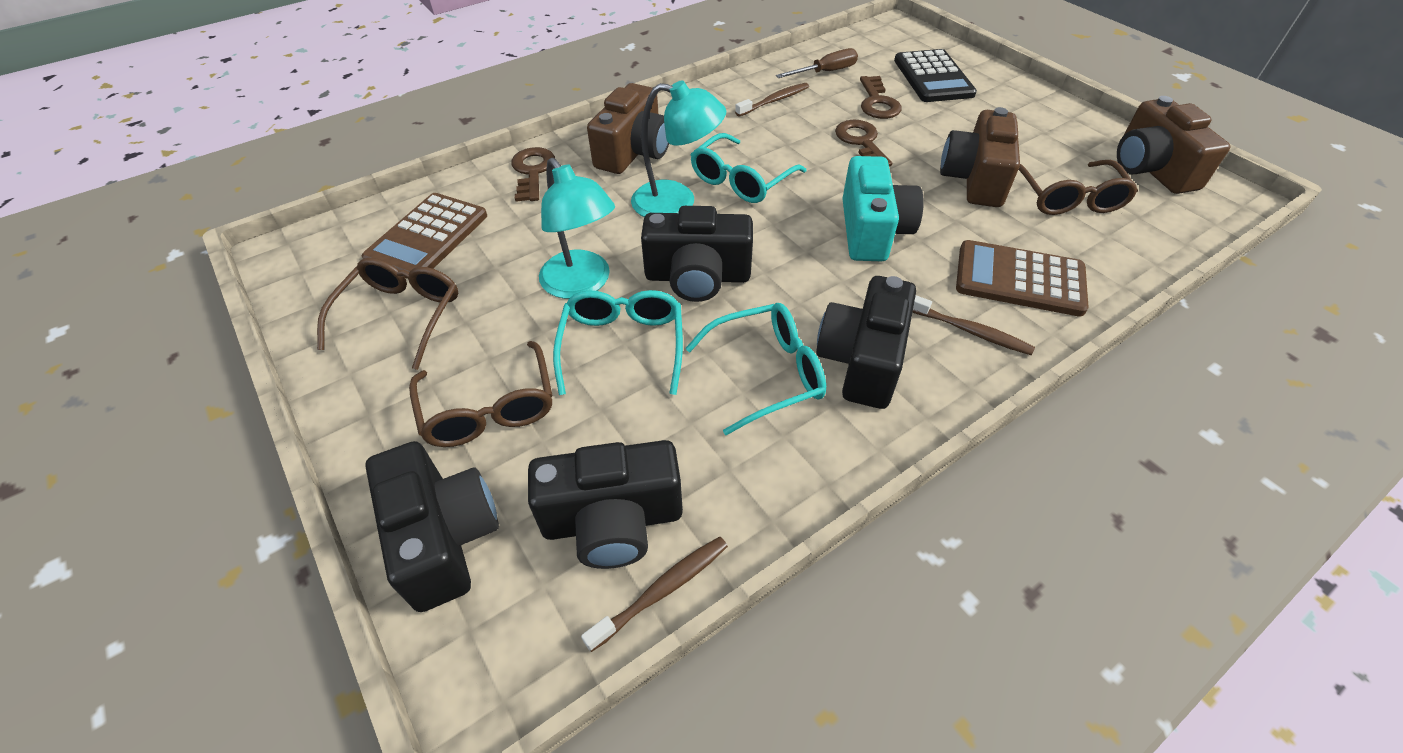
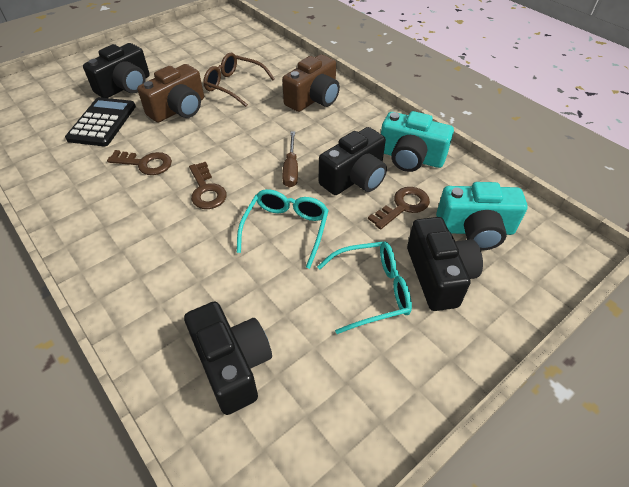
brown calculator: [362,193,487,279] [956,240,1089,317] = 2 -> none = 0
brown camera: [587,83,669,174] [940,107,1020,207] [1117,96,1230,194] = 3 -> [137,64,204,123] [282,54,340,112] = 2
brown glasses: [317,258,458,370] [409,341,552,447] [1018,160,1138,215] = 3 -> [203,53,275,107] = 1
brown toothbrush: [581,537,728,652] [735,83,809,117] [913,295,1035,355] = 3 -> none = 0
turquoise camera: [842,156,924,261] = 1 -> [381,111,454,172] [436,182,528,250] = 2
turquoise glasses: [553,290,683,395] [685,303,826,435] [690,133,806,203] = 3 -> [237,189,329,269] [317,241,412,334] = 2
turquoise lamp: [539,158,615,299] [631,80,726,217] = 2 -> none = 0

